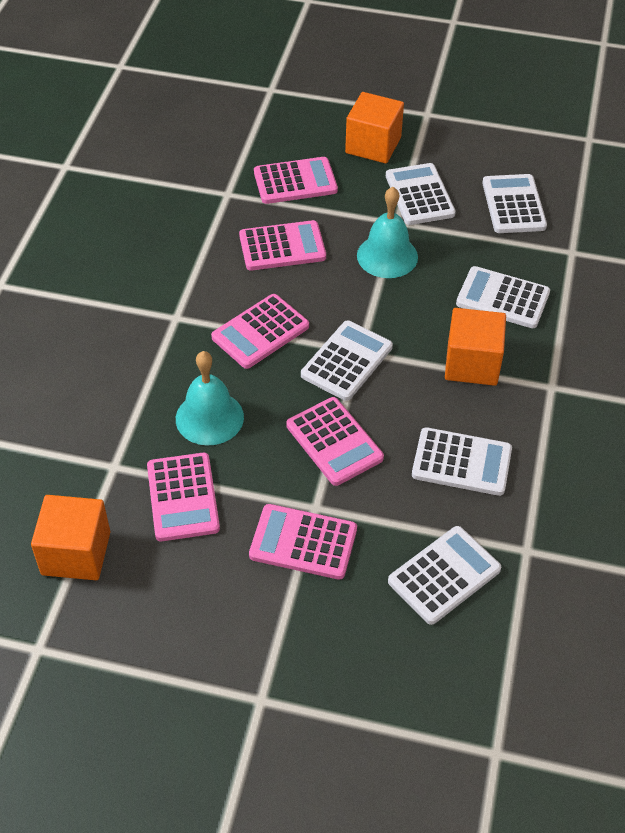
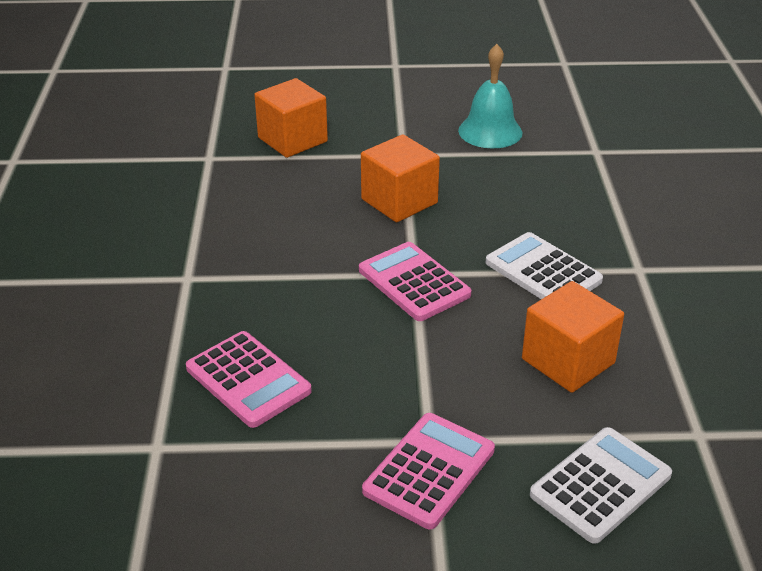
pink calculator: [147,453,220,541] [211,294,309,369] [239,220,326,271] [249,504,357,580] [254,157,338,204] [286,397,384,486] = 6 -> [186,331,312,428] [359,242,471,321] [362,413,495,529] = 3
turquoise bell: [176,351,244,446] [357,187,418,278] = 2 -> [458,44,522,148] = 1
white calculator: [301,320,393,401] [386,163,456,225] [388,526,501,625] [412,427,512,496] [456,266,550,328] [482,174,547,233] = 6 -> [486,232,603,299] [530,427,672,544] = 2

